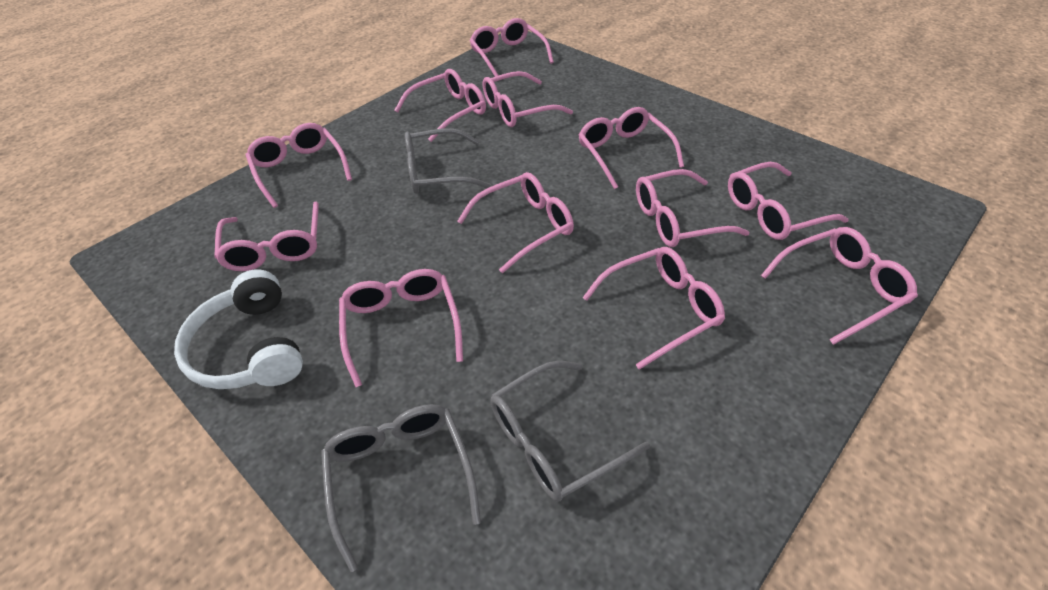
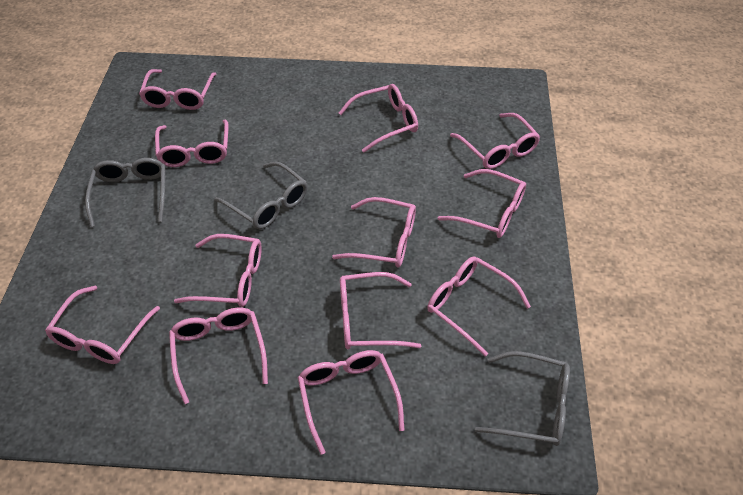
white headphones: [174,269,303,389] = 1 -> none = 0

